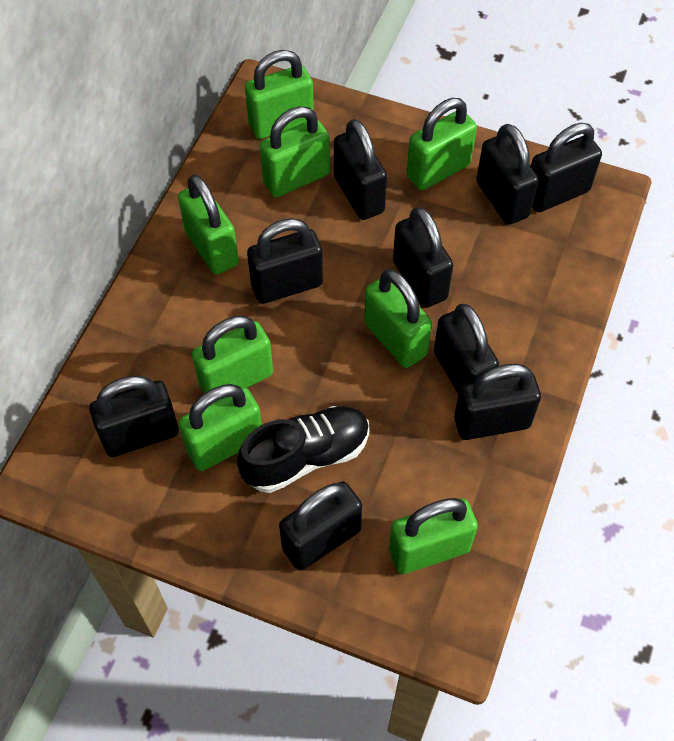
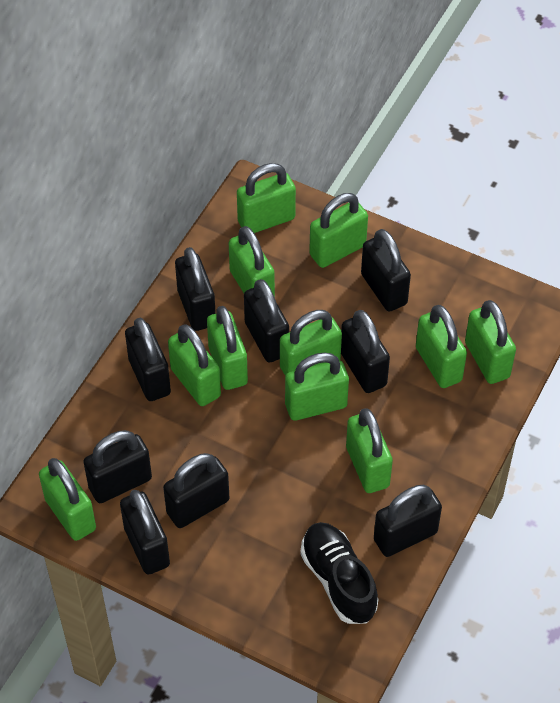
green padlock: [178,174,239,275] [179,384,262,471] [192,316,273,393] [245,50,314,139] [260,106,330,197] [364,269,432,368] [389,498,478,574] [407,98,477,190] = 8 -> [39,458,96,541] [168,324,221,406] [207,306,248,390] [229,226,275,297] [237,163,296,233] [280,310,342,376] [285,352,349,421] [309,193,368,268] [346,408,393,493] [416,305,467,388] [465,300,516,384] = 11

